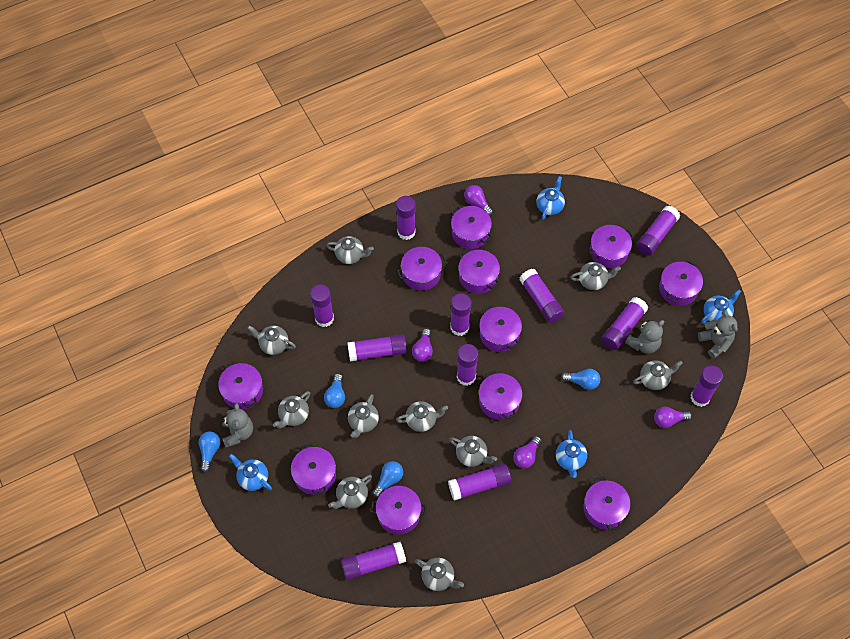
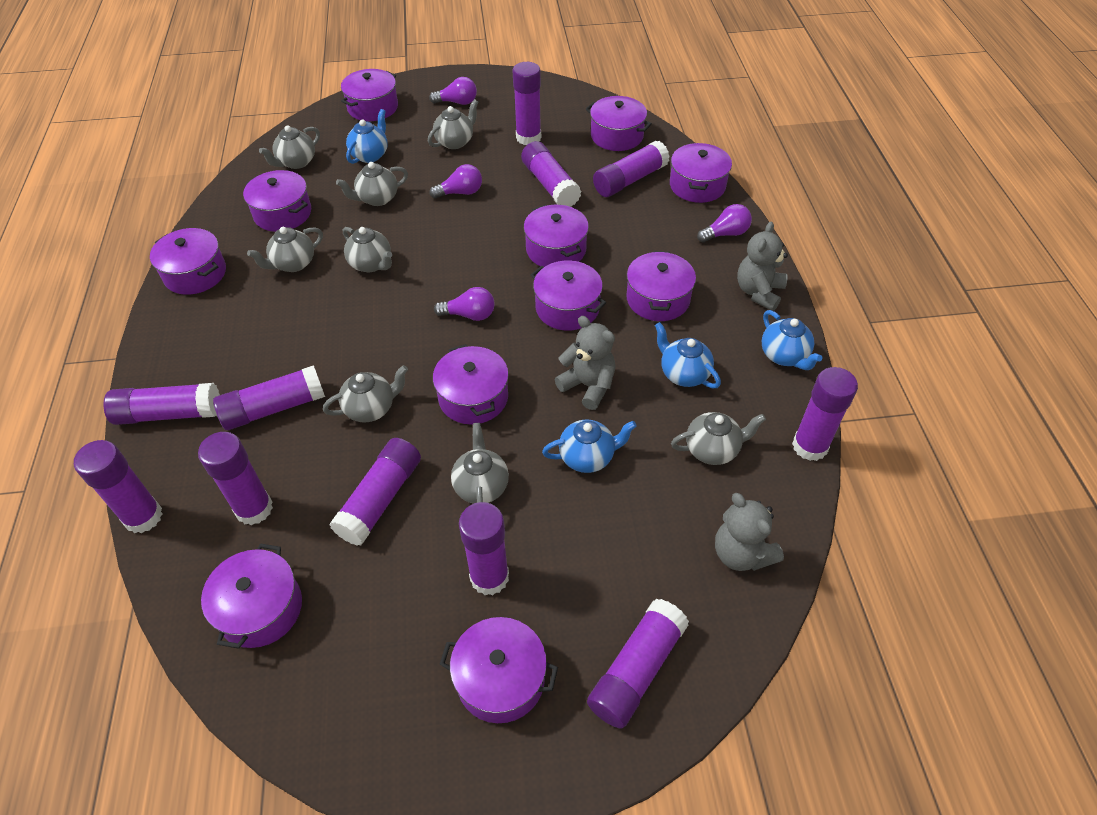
blue light bulb: [199,432,220,472] [324,374,345,408] [372,461,403,498] [561,369,600,390] = 4 -> none = 0
grey teapot: [247,325,296,355] [273,391,310,428] [326,236,374,264] [328,475,372,509] [348,394,379,438] [396,401,448,432] [415,558,464,591] [449,436,497,467] [571,262,621,290] [633,360,683,390] = 10 -> [247,227,323,272] [259,125,320,169] [323,365,408,423] [336,162,408,206] [343,227,392,272] [428,99,478,149] [451,423,509,504] [671,412,766,465] = 8

